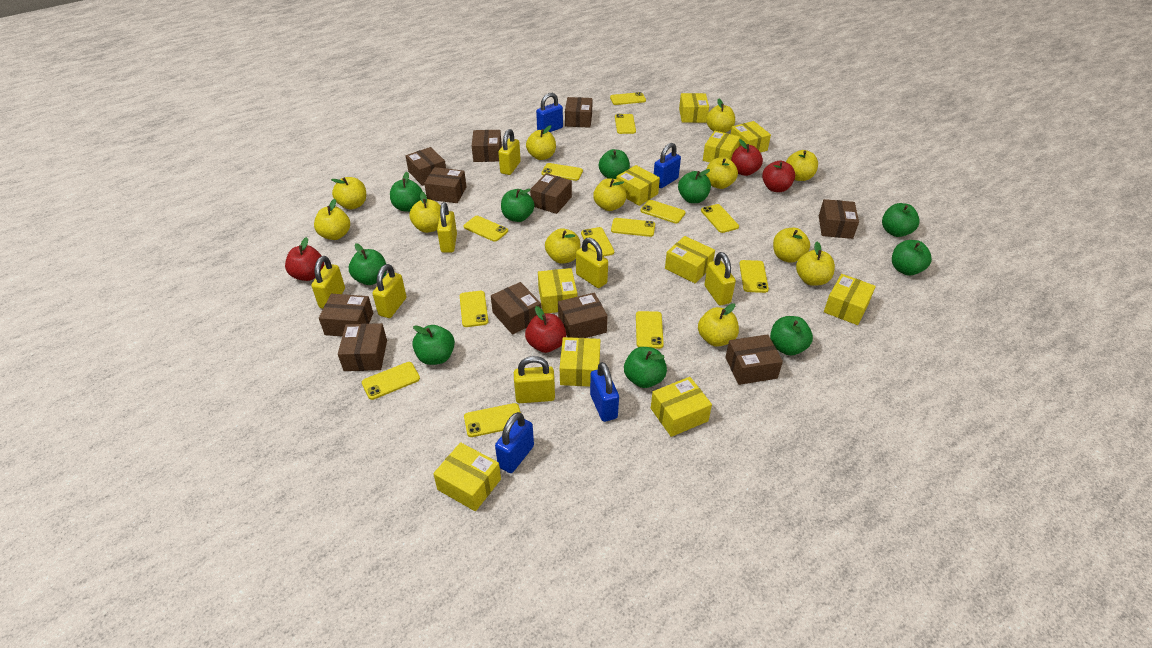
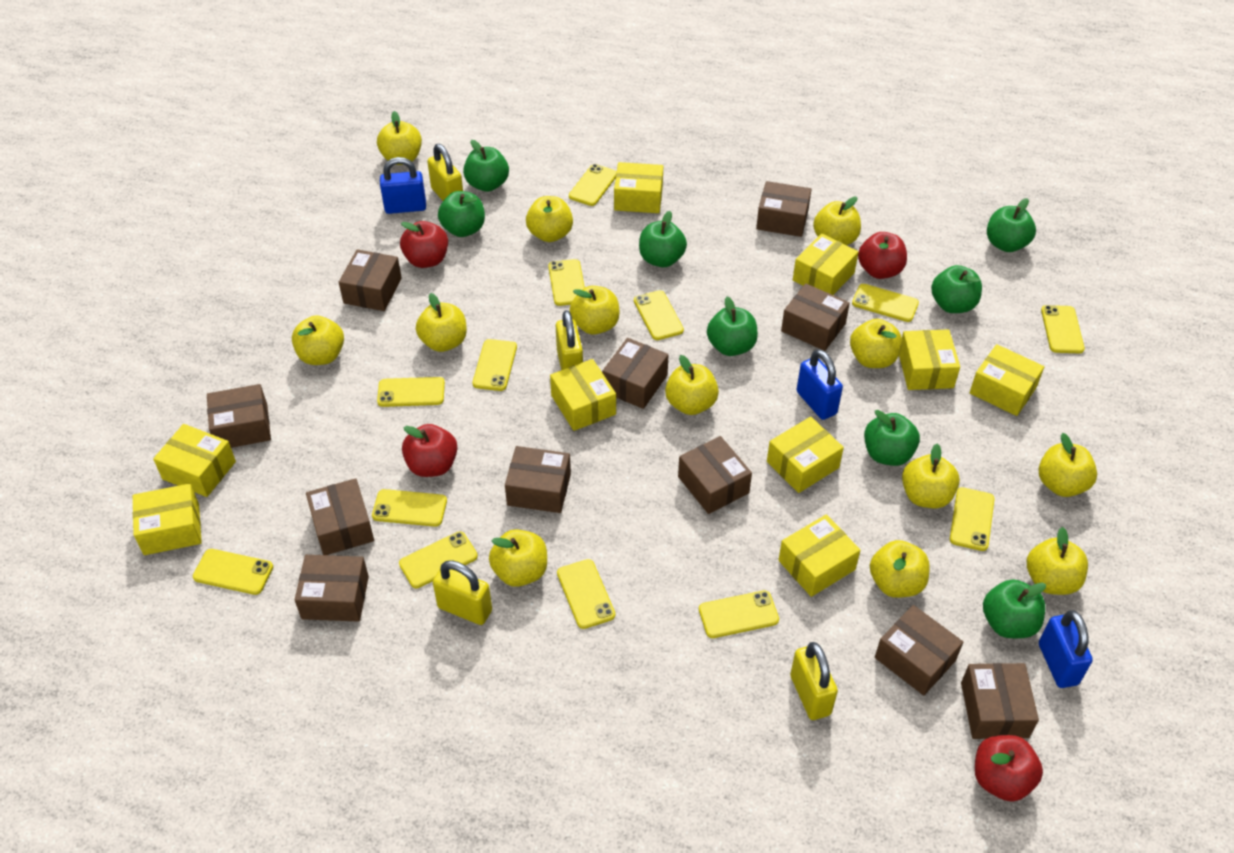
blue padlock: [495,412,534,473] [536,93,563,132] [590,362,619,422] [654,143,681,188] = 4 -> [380,157,426,214] [797,349,843,420] [1039,610,1093,688] = 3
green apple: [349,243,387,285] [390,172,423,212] [412,325,455,365] [501,189,534,222] [599,149,630,179] [624,347,667,388] [678,169,711,203] [770,316,813,356] [882,203,920,237] [892,240,932,276] = 10 -> [438,191,485,237] [463,140,509,192] [639,211,687,267] [707,297,758,356] [864,410,920,466] [931,265,982,313] [983,579,1046,638] [987,198,1036,252] = 8
yellow apple: [314,199,350,240] [331,177,366,210] [409,192,441,233] [526,125,556,160] [545,228,580,264] [593,179,627,211] [698,303,739,347] [706,99,735,133] [706,157,738,189] [773,228,810,263] [786,150,818,181] [796,242,835,286] = 12 -> [292,315,344,365] [377,111,422,165] [416,293,467,352] [489,529,547,587] [526,196,573,242] [569,286,620,335] [665,355,719,415] [813,197,861,245] [850,319,902,368] [870,540,930,598] [902,444,960,508] [1027,527,1088,595] [1039,433,1097,497] = 13
yellow box: [433,442,501,511] [538,268,577,313] [560,337,600,387] [616,165,660,206] [651,377,712,437] [665,236,715,283] [679,93,709,123] [703,131,740,162] [731,121,771,153] [824,274,876,325] = 10 -> [133,484,202,555] [153,424,236,497] [550,359,616,431] [614,162,663,213] [767,417,844,493] [779,514,861,597] [793,233,859,295] [899,329,960,390] [970,344,1044,416] = 9
yellow padlock: [311,256,345,309] [372,264,406,318] [437,202,457,253] [498,129,521,175] [514,356,555,403] [576,238,608,288] [704,252,736,305] = 7 -> [427,144,463,201] [433,561,492,625] [556,310,583,370] [790,642,838,720] = 4

